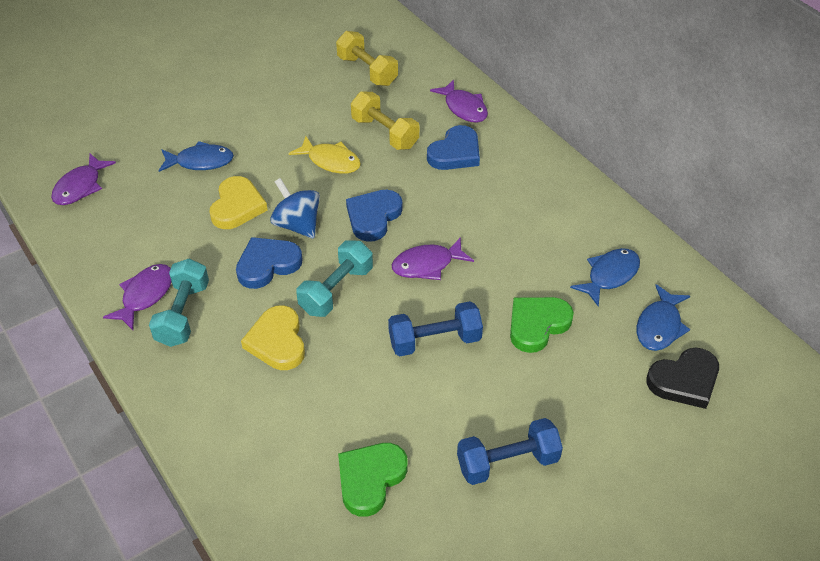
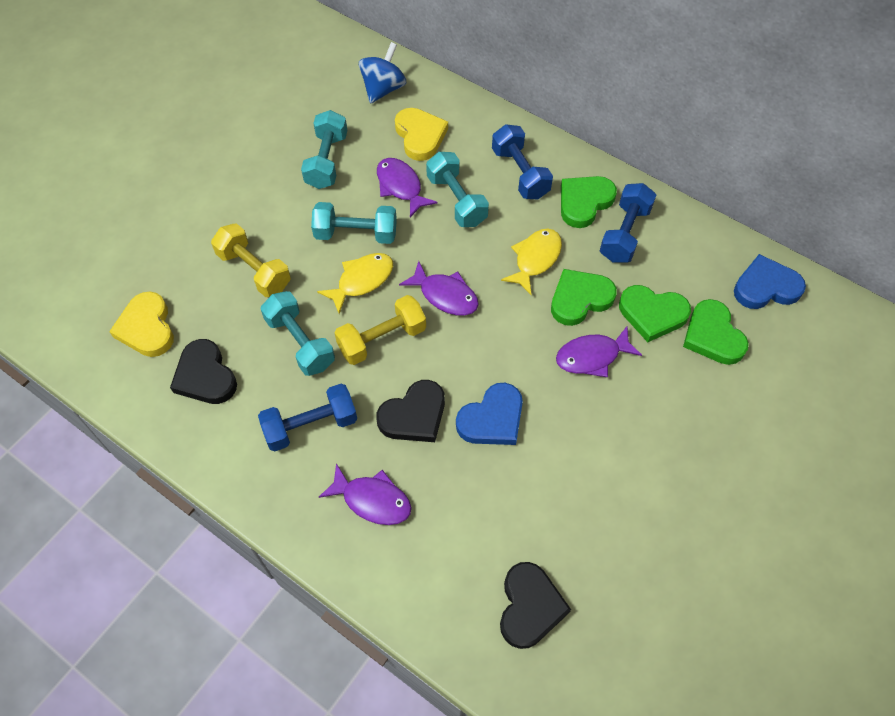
black heart: [647,348,719,409] = 1 -> [170,339,237,404] [376,380,445,442] [500,562,571,649] = 3
blue dumbbell: [388,301,483,356] [457,418,563,485] = 2 -> [258,384,357,451] [492,124,553,199] [600,183,656,263] = 3
blue fish: [159,141,234,172] [570,248,640,307] [637,284,690,351] = 3 -> none = 0
blue heart: [236,237,302,289] [346,190,403,242] [427,125,480,170] = 3 -> [456,383,523,445] [734,254,806,309] = 2
green heart: [338,443,408,517] [510,297,574,353] = 2 -> [551,269,617,326] [561,176,617,228] [619,285,691,342] [683,299,749,365] = 4
turquoise dumbbell: [149,259,209,347] [296,240,373,317] = 2 -> [261,291,335,376] [301,110,347,189] [311,202,397,244] [426,152,489,227] = 4
yellow fish: [289,136,361,174] = 1 -> [317,253,393,314] [501,229,562,295] = 2

